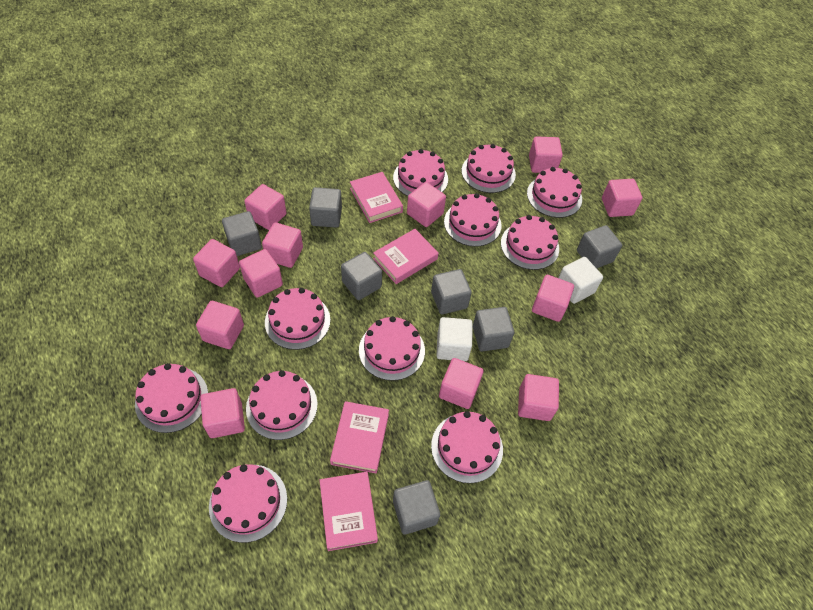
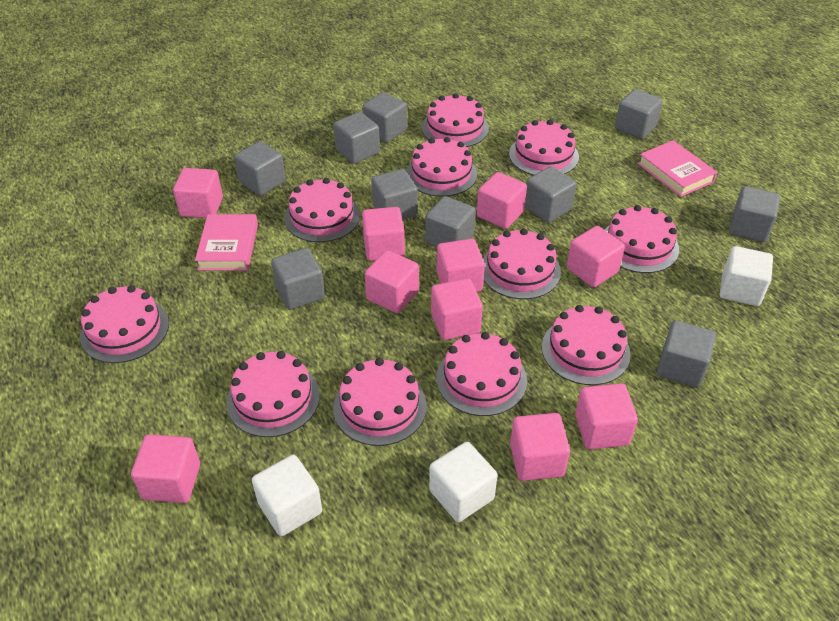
grey cube: [222,211,262,256] [309,187,342,228] [341,252,382,300] [393,480,440,534] [431,269,472,314] [473,307,514,352] [577,225,622,268] = 7 -> [234,141,286,196] [271,248,325,310] [334,112,380,164] [362,92,407,143] [371,169,418,220] [425,196,476,247] [525,166,576,223] [615,89,663,139] [657,320,716,387] [729,186,780,242] = 10
pink book: [320,472,378,551] [330,401,389,473] [350,172,403,223] [373,229,439,284] = 4 -> [195,214,258,271] [638,140,717,197] = 2
pink cube: [193,239,240,287] [196,301,244,349] [200,388,245,438] [239,249,283,298] [244,184,287,230] [262,222,303,268] [407,182,446,227] [439,358,483,409] [518,374,559,421] [529,136,563,173] [532,275,574,322] [602,179,642,217] = 12 -> [131,434,200,503] [173,168,223,218] [362,207,405,261] [365,250,419,313] [431,278,483,340] [436,239,485,292] [477,172,527,229] [510,413,570,481] [567,226,625,287] [575,383,638,450] = 10
white cube: [436,317,473,361] [558,257,603,304] = 2 -> [252,455,322,536] [429,442,497,522] [720,246,773,306] = 3

